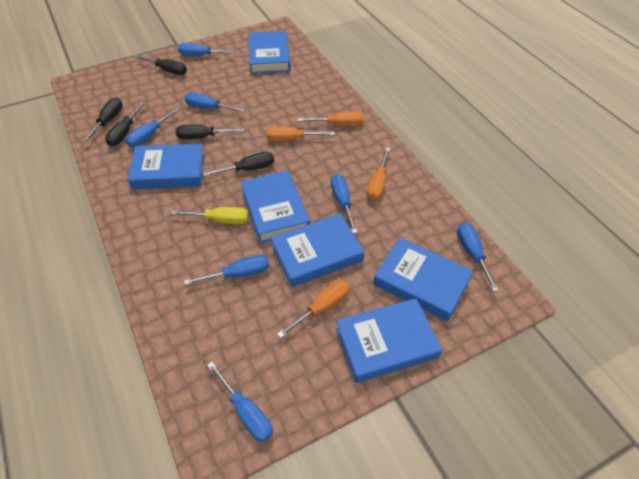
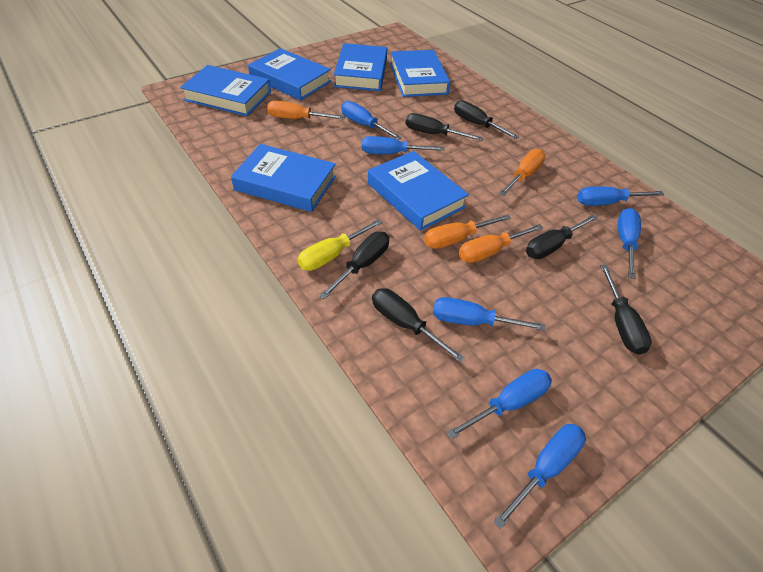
black screwdriver: [82,97,123,143] [105,101,146,146] [134,55,187,75] [176,125,245,139] [203,152,274,176] = 5 -> [319,232,389,300] [372,288,465,363] [405,113,483,141] [454,100,520,139] [526,215,598,259] [600,265,652,355] = 6

